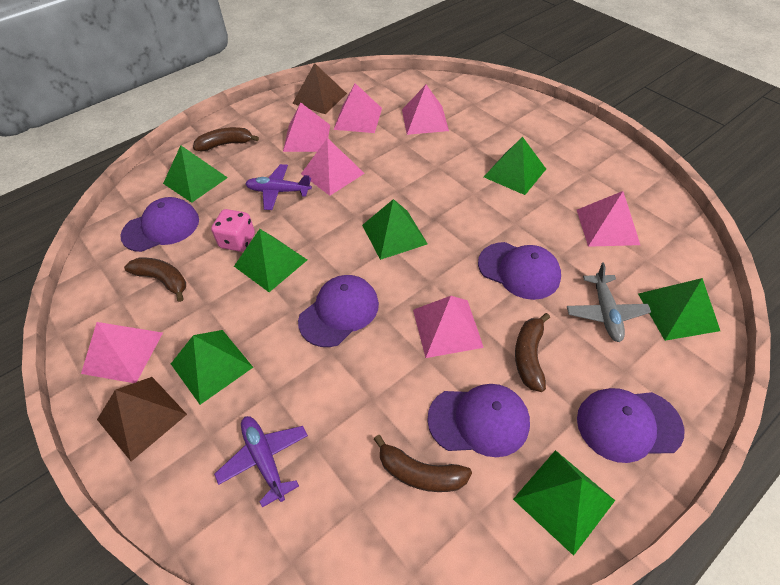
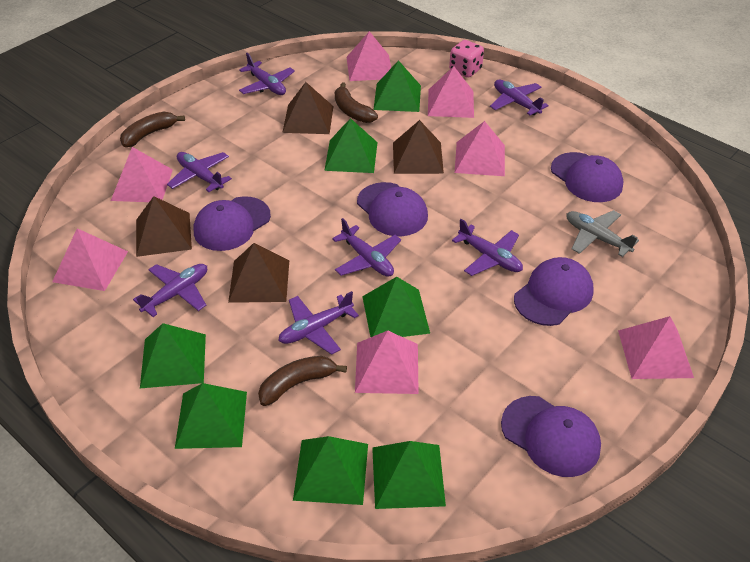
brown banana: [124,258,186,302] [193,127,259,151] [374,435,472,492] [515,313,550,392] = 4 -> [120,112,185,147] [258,356,347,406] [335,83,378,123] = 3
brown pyramid: [97,377,187,461] [292,63,347,114] = 2 -> [136,196,192,257] [228,243,289,303] [282,82,334,134] [393,120,444,174] = 4
purple plane: [214,416,308,508] [245,164,312,210] = 2 -> [133,264,207,317] [167,152,232,192] [239,53,295,95] [278,291,359,355] [332,218,401,277] [452,219,523,276] [490,80,549,115] = 7

